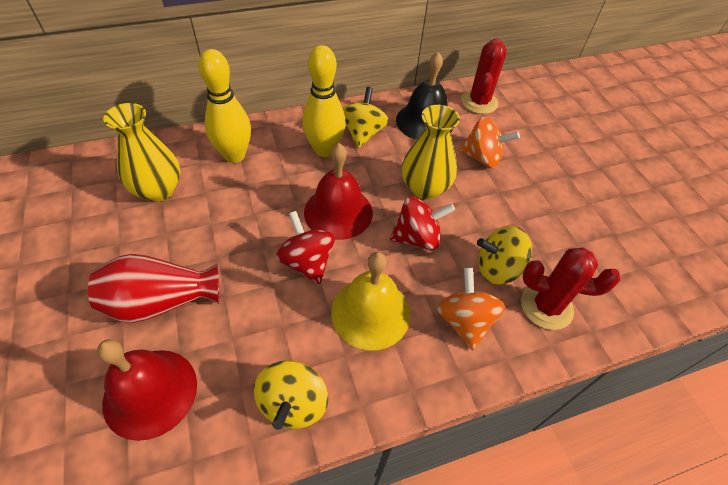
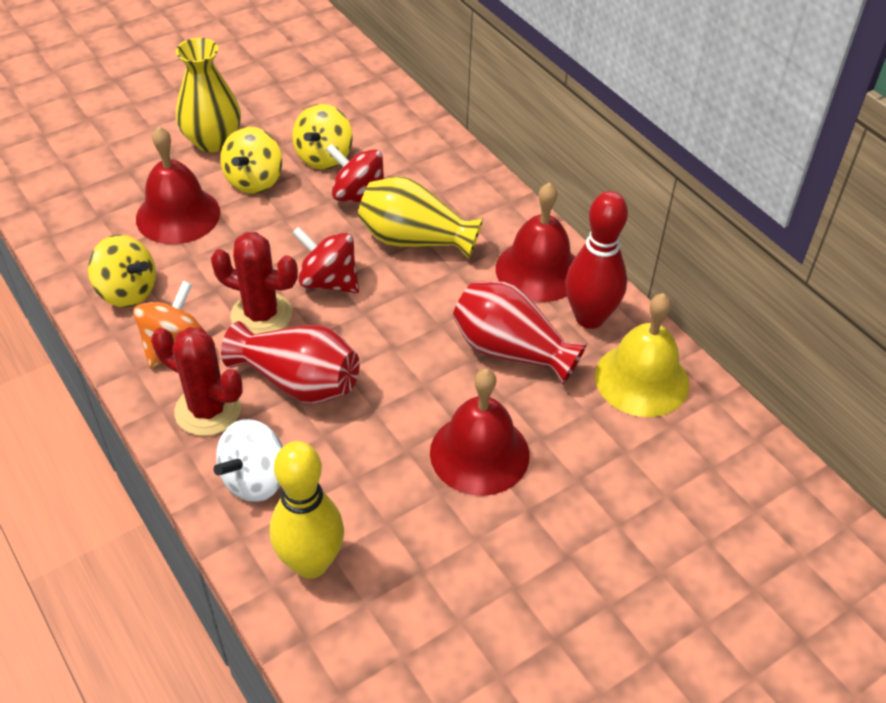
black bell: [396,52,453,140] = 1 -> none = 0
orange spinning top: [437,268,505,350] [459,117,520,168] = 2 -> [133,281,203,369] = 1
red bell: [97,339,197,441] [304,143,373,240] = 2 -> [136,126,220,244] [430,369,530,496] [496,182,575,302] = 3
red bowling pin: none = 0 -> [565,191,628,329] = 1
red vase: [88,254,219,323] = 1 -> [221,321,360,404] [453,281,587,385] = 2
white spinning top: none = 0 -> [214,419,283,502] = 1
yellow bowling pin: [198,49,251,163] [302,45,346,157] = 2 -> [270,441,344,578] = 1

